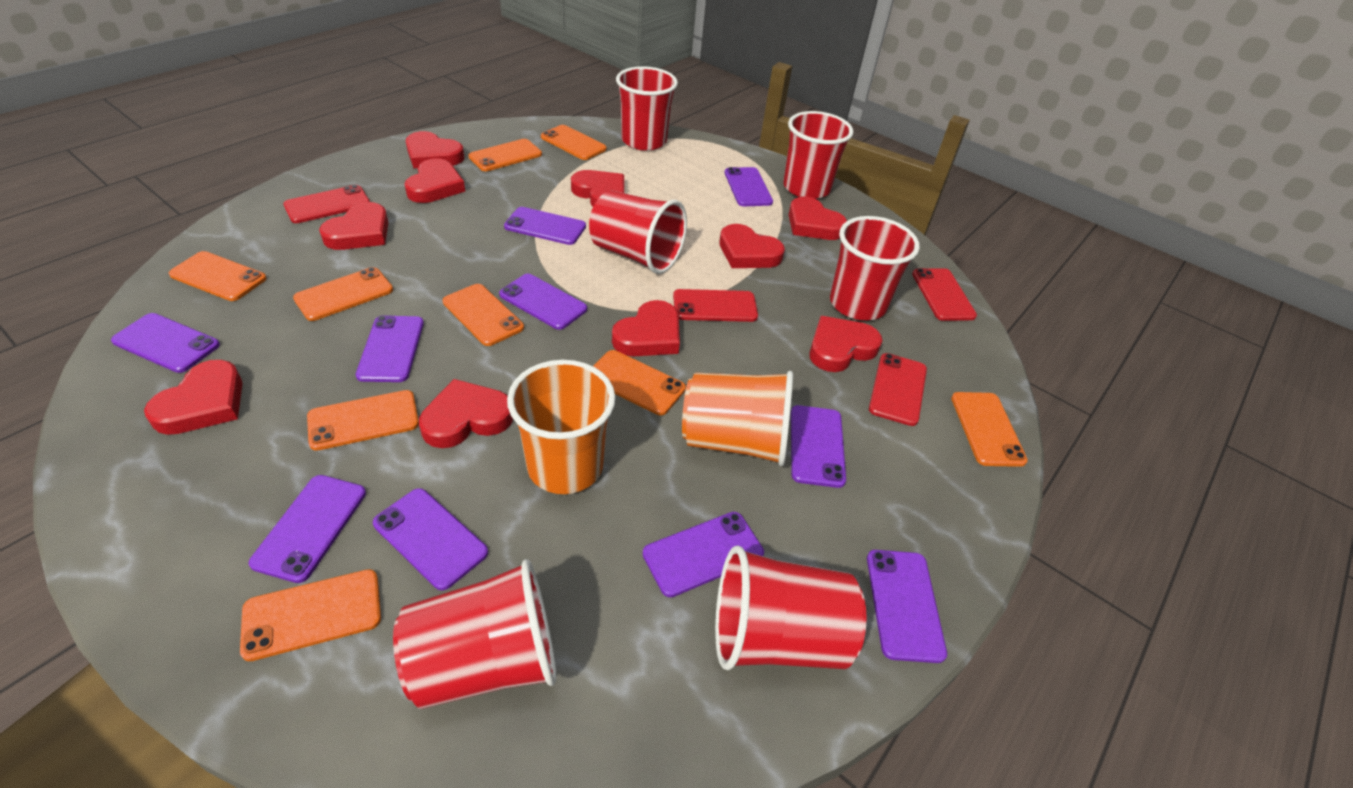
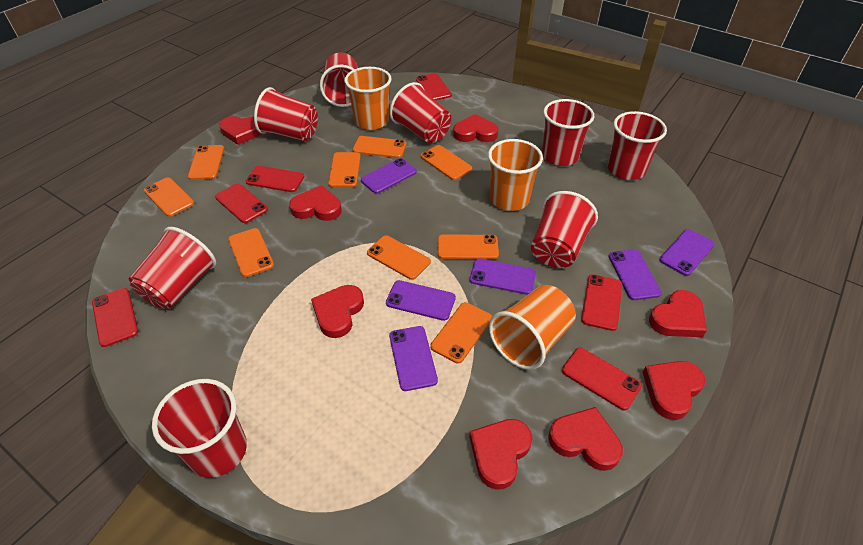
orange cup: [507,360,616,494] [682,371,793,466] = 2 -> [344,67,392,130] [488,139,543,211] [489,285,576,370] = 3
purple phone: [111,313,220,373] [249,475,366,583] [356,315,424,382] [373,488,488,590] [499,274,587,330] [504,207,586,245] [643,512,764,597] [724,167,773,206] [791,405,846,488] [867,550,947,663] = 10 -> [361,158,417,194] [386,280,456,321] [389,326,438,391] [470,258,536,295] [608,249,662,300] [659,229,715,276] = 6
red cup: [393,559,556,709] [589,190,687,274] [616,66,678,151] [715,545,866,670] [783,111,853,199] [830,216,920,320] = 6 -> [129,227,216,309] [152,379,247,478] [254,87,318,141] [320,52,358,107] [390,82,451,143] [531,191,598,268] [542,99,594,166] [607,111,667,180] = 8
red heart: [144,360,243,435] [319,202,389,250] [404,158,465,203] [406,131,464,168] [419,379,513,448] [571,170,624,207] [612,300,680,356] [719,224,785,268] [789,197,847,240] [809,316,883,372] = 10 -> [219,116,262,145] [289,185,342,221] [311,285,364,338] [453,114,498,142] [469,419,532,490] [548,407,623,471] [643,361,706,420] [649,290,707,337] = 8
red phone: [283,185,370,223] [673,289,758,322] [869,353,927,426] [912,268,977,321] = 4 -> [92,288,138,347] [215,183,268,223] [246,166,304,192] [416,73,452,101] [562,347,642,410] [581,274,622,331] = 6

